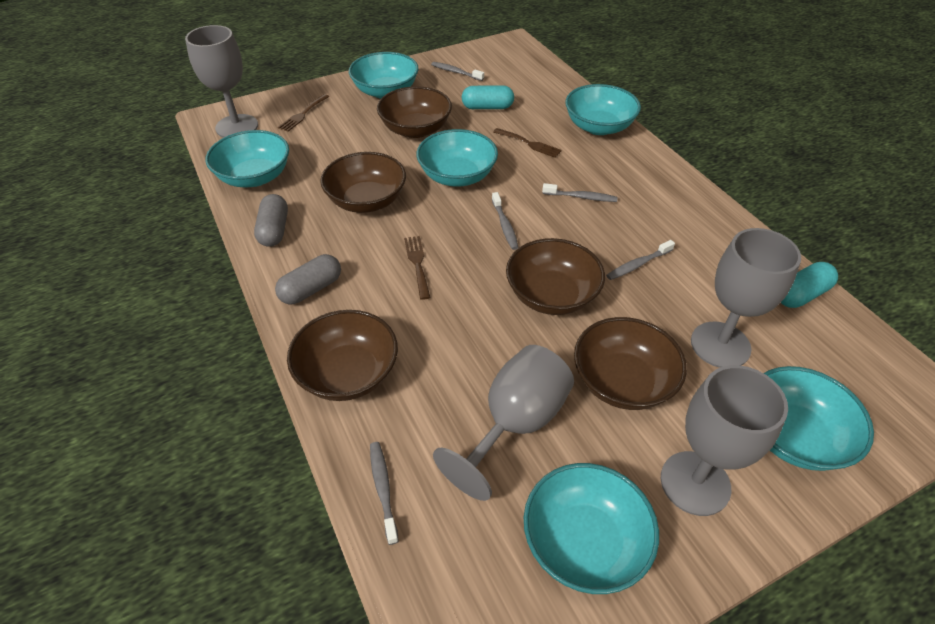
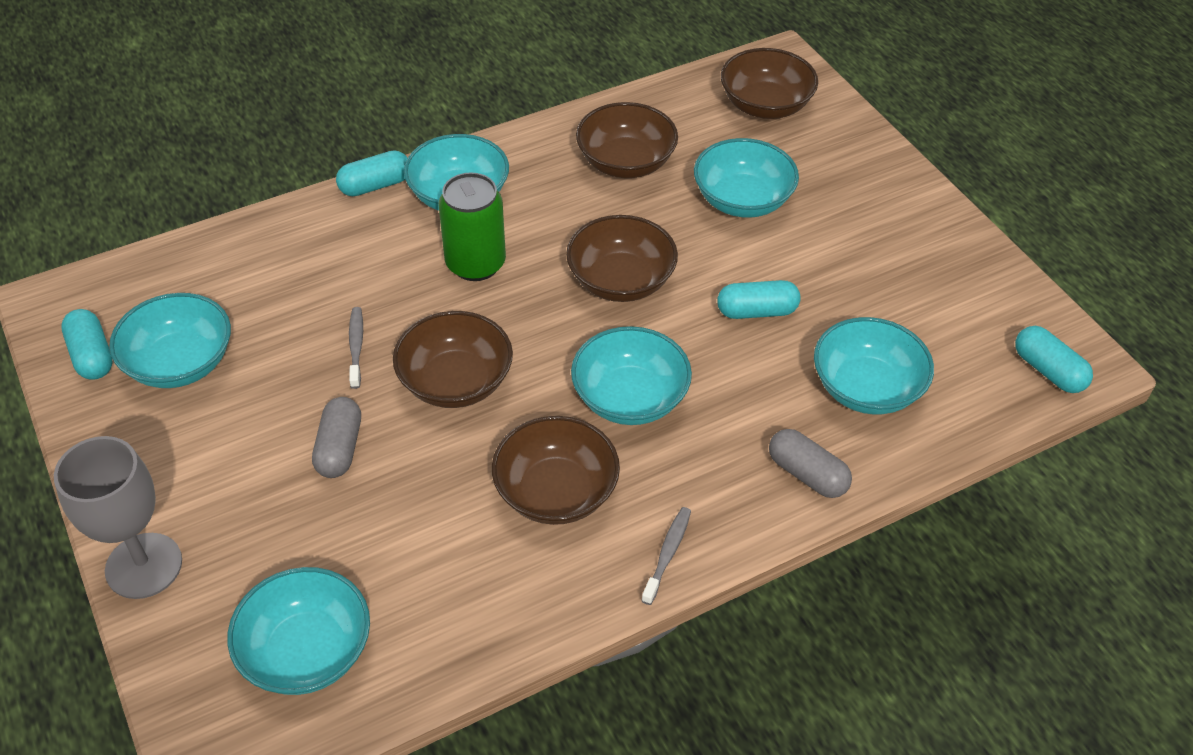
brown fork: [278,94,329,131] [404,236,431,300] [493,128,562,158] = 3 -> none = 0
green can: none = 0 -> [438,172,506,281] = 1
grey goblet: [185,25,258,138] [433,345,574,501] [661,365,788,516] [691,228,801,368] = 4 -> [54,436,182,599] = 1
grey toothbrush: [370,442,399,545] [431,62,484,81] [492,192,519,250] [542,183,618,202] [606,240,675,280] = 5 -> [349,307,363,389] [641,507,691,605] = 2
turquoise capsule: [462,85,514,109] [781,262,838,308] = 2 -> [61,309,113,380] [336,150,408,196] [717,280,801,319] [1015,326,1093,393] = 4

